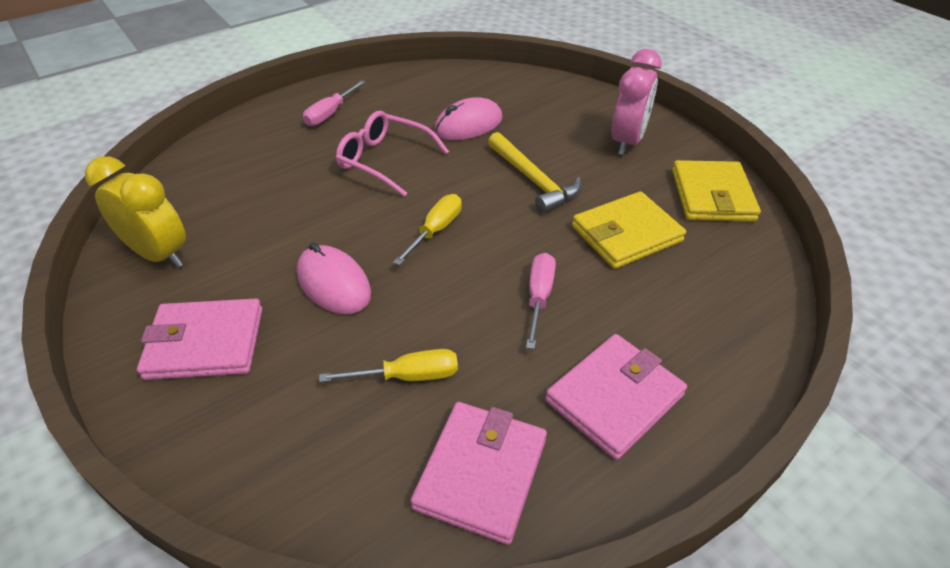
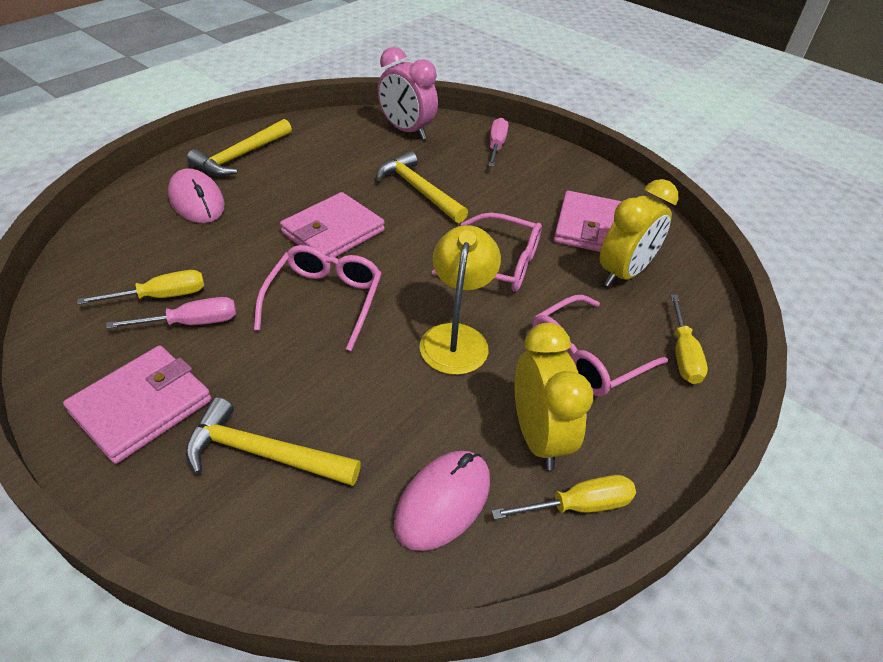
pink glasses: [336,111,449,197] = 1 -> [254,245,382,351] [432,212,542,292] [532,295,668,396] = 3
yellow clock: [85,156,186,268] = 1 -> [515,323,593,470] [599,179,678,287] = 2
yellow hammer: [488,132,581,213] = 1 -> [186,397,361,486] [187,119,292,176] [377,151,468,223] = 3
yellow lamp: none = 0 -> [419,225,501,375] = 1
yellow screwdriver: [319,349,458,382] [393,194,462,265] = 2 -> [78,270,204,305] [492,475,636,520] [670,294,708,384] = 3
yellow wallet: [572,191,686,269] [672,160,761,222] = 2 -> none = 0

